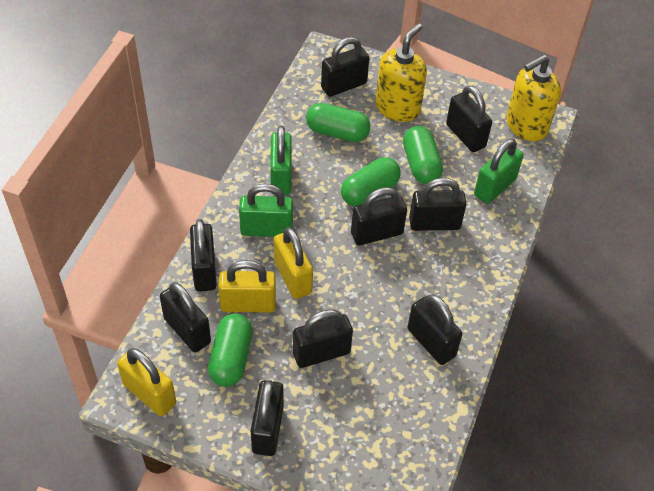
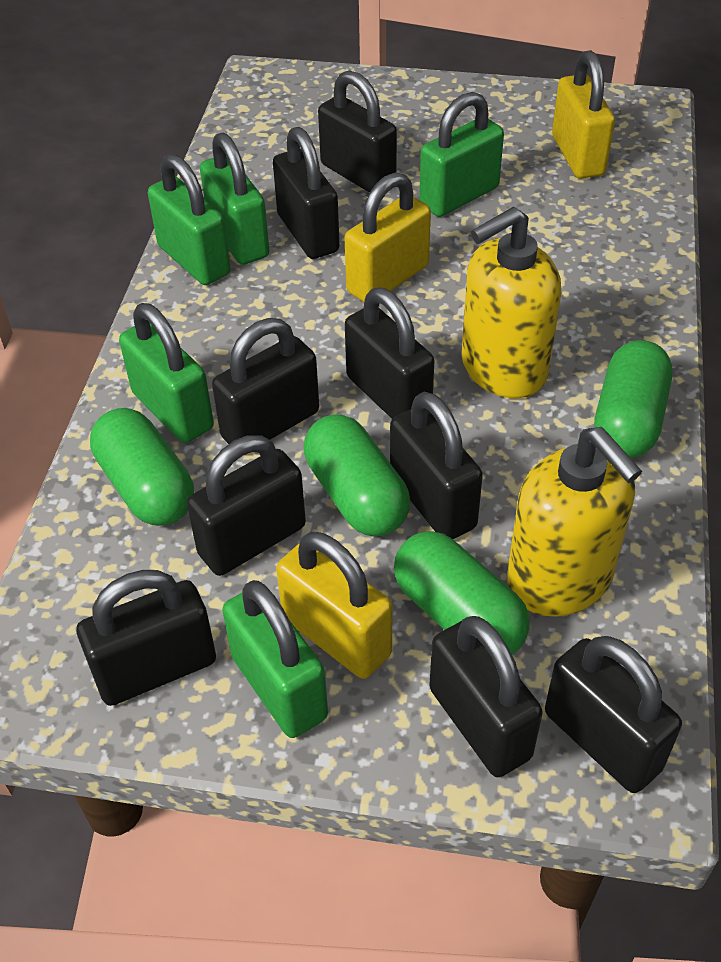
green padlock: [239,184,293,237] [270,126,291,195] [474,139,523,204] = 3 -> [119,303,214,443] [148,154,231,285] [200,133,269,265] [222,580,328,738] [419,92,504,217] = 5

